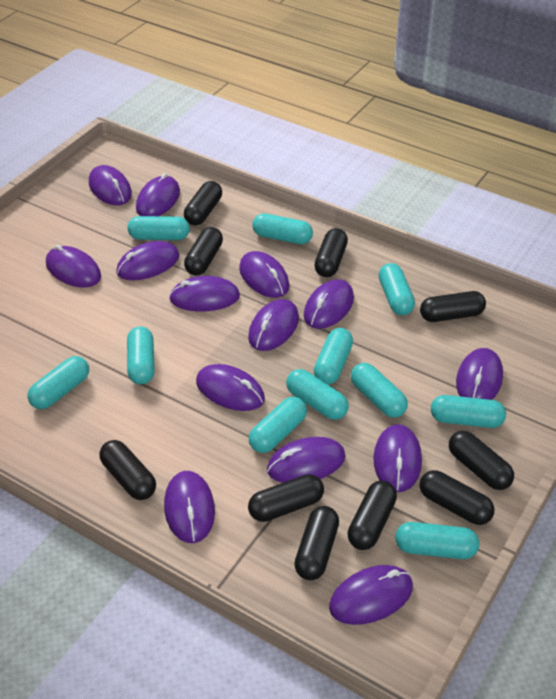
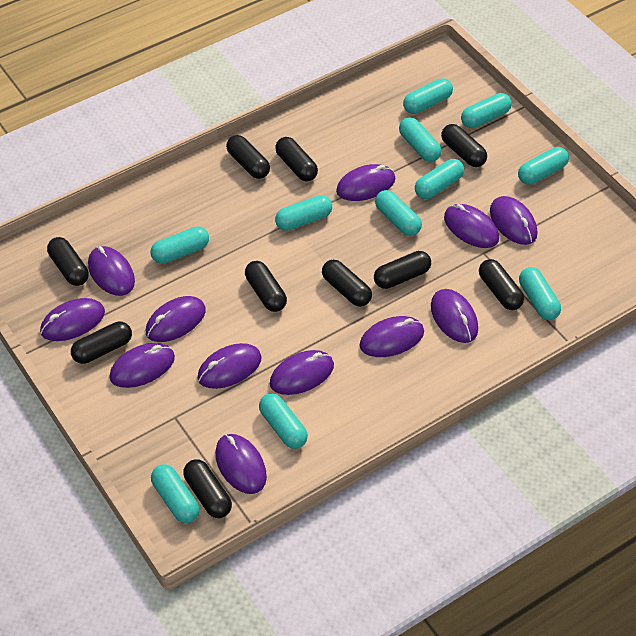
purple mouse: [46,245,101,287] [89,165,132,205] [116,241,179,280] [136,173,180,216] [164,471,215,543] [169,276,240,312] [196,364,265,411] [239,251,289,298] [248,299,299,351] [267,437,346,483] [304,279,354,329] [329,565,413,625] [373,424,422,492] [456,348,503,400] = 14 -> [40,298,105,341] [88,246,135,296] [109,343,175,388] [146,296,206,342] [197,343,262,389] [215,434,267,494] [270,350,334,395] [336,164,395,201] [359,316,424,357] [431,289,478,343] [444,204,499,248] [490,196,537,245] = 12

